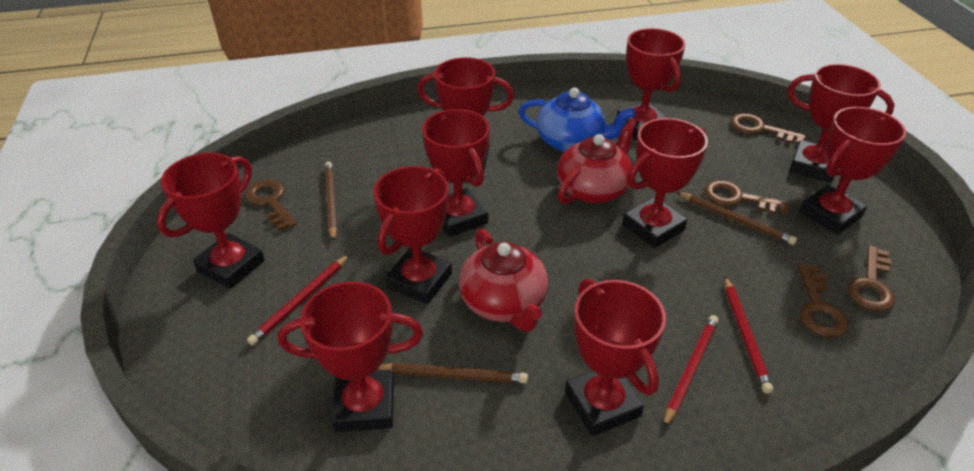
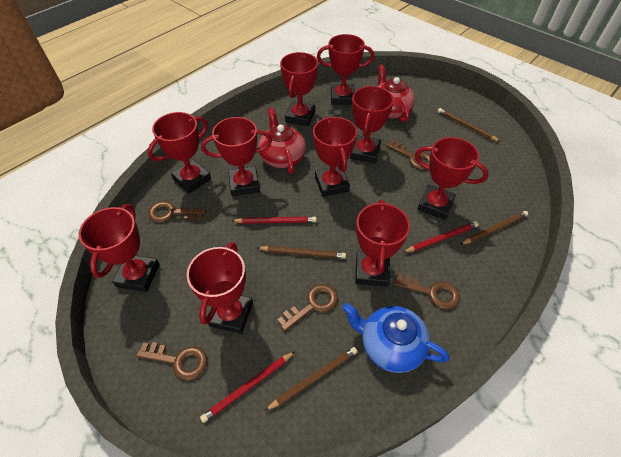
brown pencil: [325,162,337,241] [378,363,528,383] [677,192,797,245] = 3 -> [257,246,346,259] [265,347,357,411] [438,108,501,142] [460,211,528,245] = 4

